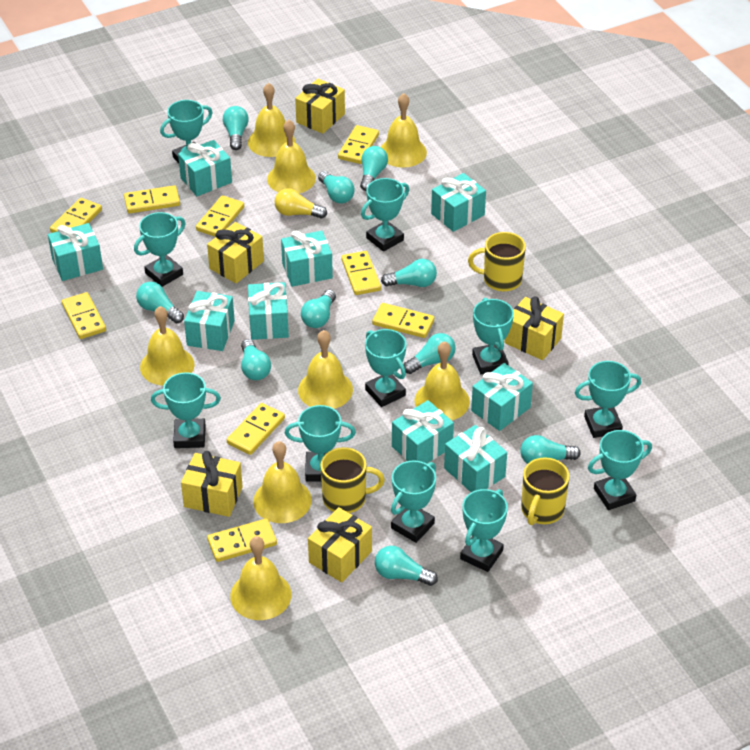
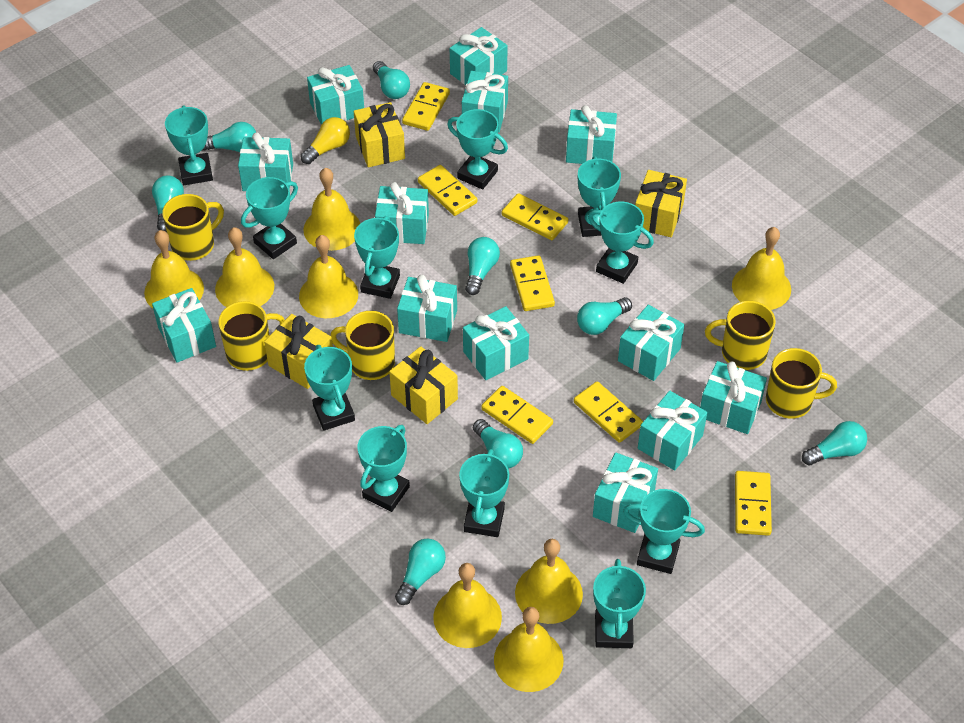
turquoise gift: [48,223,103,281] [178,140,232,196] [184,291,235,351] [248,282,289,340] [281,231,333,287] [392,400,454,464] [431,173,486,232] [444,425,507,492] [471,363,533,431] = 9 -> [152,288,216,363] [238,132,293,191] [307,65,364,125] [375,182,429,244] [397,275,457,342] [450,27,508,85] [462,71,508,133] [463,306,529,380] [566,105,617,164] [593,453,658,533] [618,305,684,381] [638,391,707,470] [700,361,767,434] = 13
turquoise light bulb: [136,282,184,324] [223,106,249,150] [241,339,271,380] [301,290,336,328] [318,171,355,203] [360,146,388,191] [375,546,438,586] [381,259,437,287] [403,333,456,374] [520,435,581,464] = 10 -> [152,175,184,232] [202,122,256,152] [373,61,410,99] [395,538,446,605] [465,237,500,295] [473,419,523,468] [577,297,632,335] [802,421,867,465] = 8
yellow domino: [50,198,102,233] [62,292,106,339] [124,185,180,214] [196,195,244,237] [207,519,277,562] [227,403,285,455] [338,125,379,164] [341,251,381,295] [372,303,434,338] = 9 -> [402,82,450,131] [418,165,477,216] [481,386,553,444] [502,193,568,240] [510,255,555,311] [574,381,643,443] [735,471,772,536] = 7
yellow gift: [181,451,243,517] [207,222,264,284] [295,79,345,134] [308,507,372,582] [504,296,564,360] = 5 -> [264,314,333,389] [354,102,405,167] [389,346,458,424] [635,170,687,237] = 4
yellow mug: [320,447,385,513] [468,232,526,292] [521,457,570,525] = 3 -> [162,194,224,261] [218,301,285,371] [330,311,395,380] [705,301,776,370] [766,348,837,419] = 5

